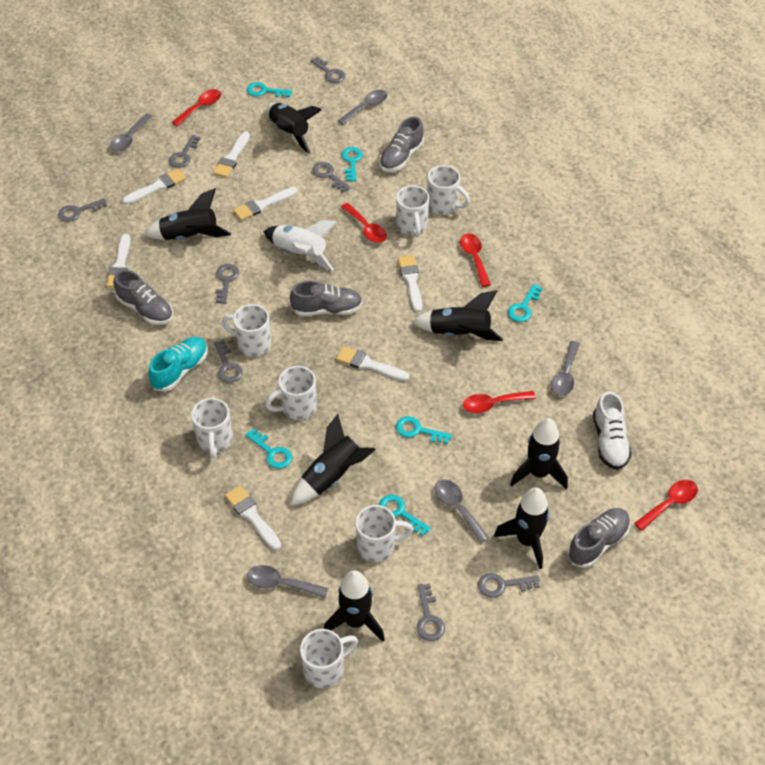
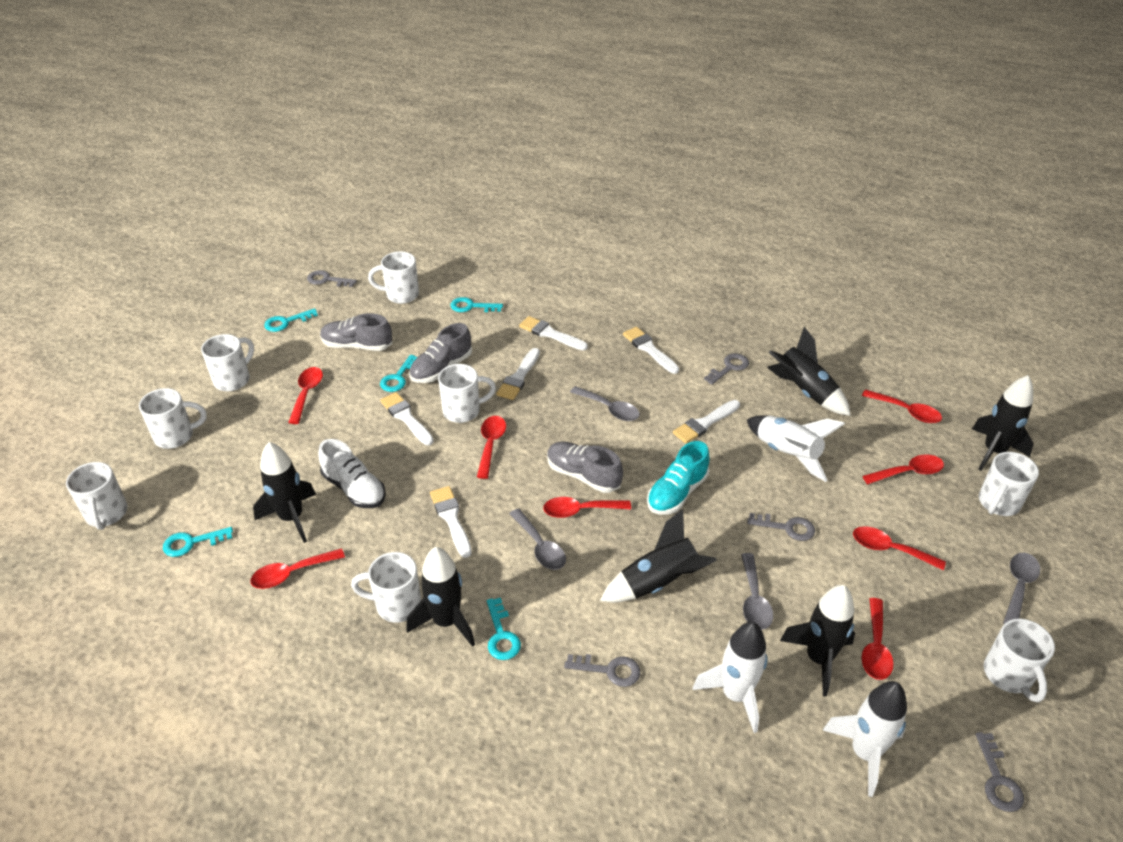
black rocket: [143,188,231,240] [267,103,322,154] [291,414,376,505] [324,570,385,642] [412,290,503,341] [494,487,550,569] [510,418,568,489] = 7 -> [253,442,316,543] [406,547,475,647] [600,509,717,602] [767,327,851,416] [780,585,855,697] [972,375,1034,471] = 6
grey key: [58,198,107,222] [169,135,201,168] [214,340,243,383] [215,264,239,304] [310,57,346,83] [312,162,351,192] [417,584,445,641] [478,573,540,598] = 8 -> [307,270,357,287] [564,654,640,687] [704,353,749,385] [747,513,815,541] [975,732,1024,812] = 5
grey shoe: [113,270,173,325] [290,281,363,316] [379,116,424,172] [567,508,630,568] = 4 -> [320,313,393,351] [409,323,472,383] [547,442,623,493] = 3
grey spoon: [110,114,153,152] [247,565,328,598] [338,90,387,125] [435,479,489,543] [551,341,580,396] = 5 -> [509,508,566,570] [570,386,640,421] [741,553,773,630] [1003,553,1040,624] = 4
red spoon: [172,89,221,126] [341,203,387,243] [460,233,491,287] [463,391,536,413] [634,480,698,531] = 5 -> [250,548,345,589] [288,367,323,424] [477,416,506,479] [543,497,631,518] [853,526,946,570] [861,598,894,680] [862,389,942,423] [863,454,944,484] = 8
turquoise key: [246,428,292,469] [247,82,292,97] [341,147,363,182] [379,495,431,536] [396,416,452,444] [508,284,543,322] = 6 -> [163,527,233,557] [264,308,318,332] [380,355,417,392] [450,297,503,312] [487,598,521,660] = 5
white brush: [107,234,131,288] [122,169,186,204] [213,132,250,178] [225,486,281,550] [233,187,297,221] [336,346,409,381] [398,255,422,312] = 7 -> [380,392,434,445] [430,486,472,558] [496,348,540,400] [519,316,588,350] [623,327,679,374] [673,400,740,444] = 6
white mug: [191,398,233,458] [222,304,271,357] [265,366,317,420] [300,629,358,688] [356,505,414,562] [396,185,429,237] [427,165,470,215] = 7 -> [66,462,128,530] [139,388,207,449] [201,334,254,391] [351,552,421,623] [368,251,419,304] [438,364,496,423] [979,452,1039,516] [984,619,1055,702] = 8
white rocket: [263,220,337,271] = 1 -> [693,622,768,733] [747,415,845,482] [823,681,907,797] = 3

